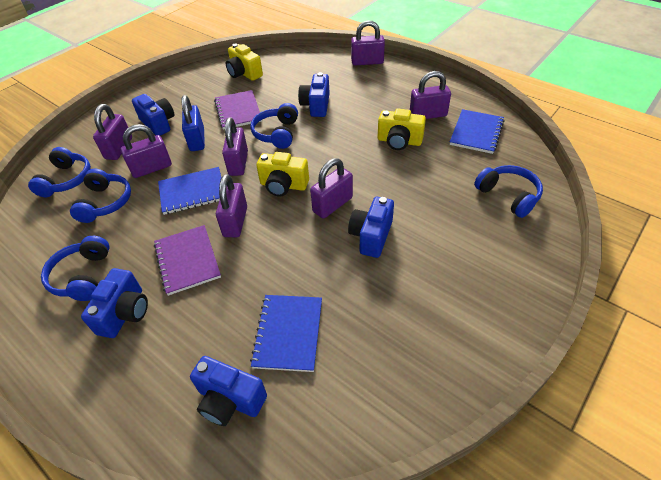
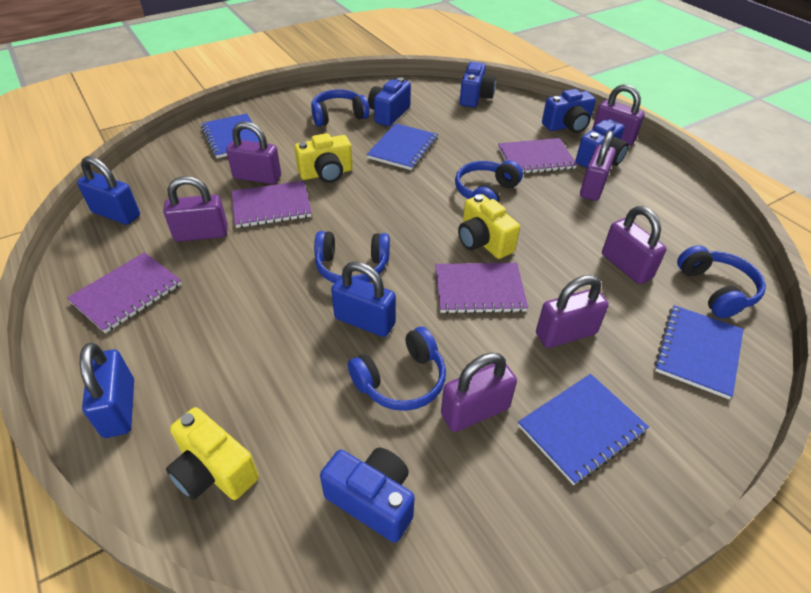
blue notebook: [158,167,222,215] [250,295,322,372] [450,109,504,154] = 3 -> [201,113,259,158] [367,123,438,170] [518,374,649,485] [654,305,744,399] = 4
blue padlock: [181,95,205,151] = 1 -> [77,156,140,225] [80,343,134,438] [331,261,396,337] = 3
purple notebook: [154,225,221,296] [214,90,262,130] = 2 -> [67,252,182,333] [231,181,312,228] [435,263,528,314] [498,138,577,174] = 4

